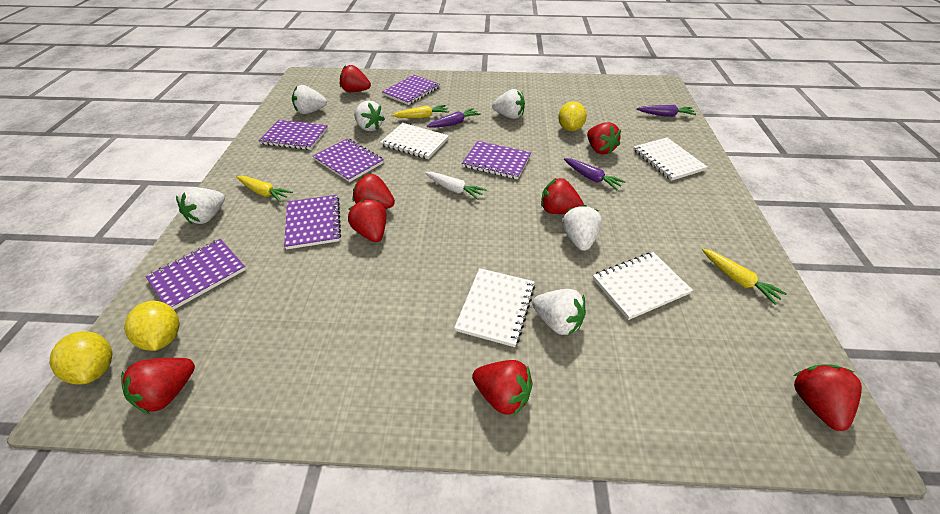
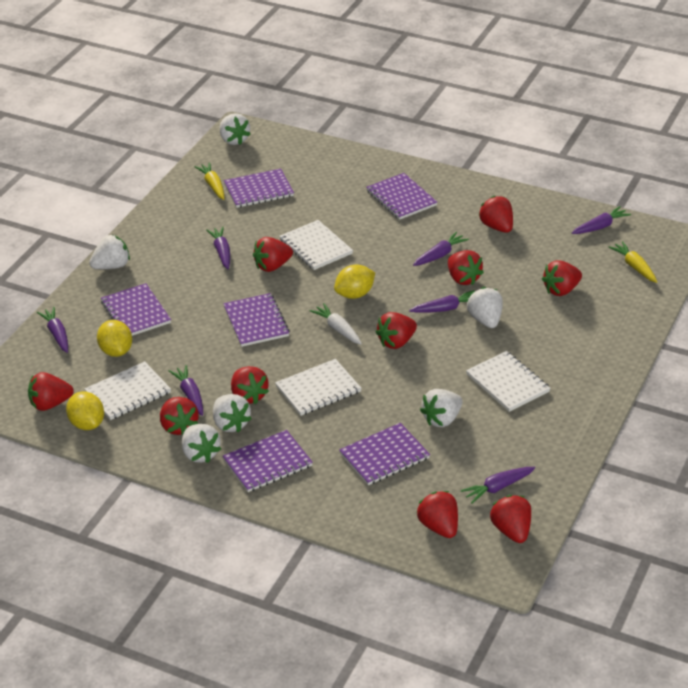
purple carrot: [427,108,481,128] [564,158,626,190] [637,105,696,117] = 3 -> [37,307,68,353] [169,365,203,416] [206,226,230,269] [409,290,475,313] [413,232,469,266] [461,467,535,504] [572,206,631,234] = 7
red strawberry: [121,358,195,414] [340,65,371,92] [348,199,386,242] [353,174,395,209] [472,360,533,416] [541,178,584,214] [587,122,621,155] [794,364,862,431] = 8 -> [28,372,74,411] [160,397,199,435] [231,366,269,404] [253,237,293,272] [376,312,417,349] [416,491,458,538] [448,250,484,285] [479,196,513,233] [490,495,531,543] [542,260,582,296] = 10
yellow carrot: [236,176,293,203] [392,105,449,118] [702,249,787,305] = 3 -> [194,162,224,200] [609,241,657,283] = 2

